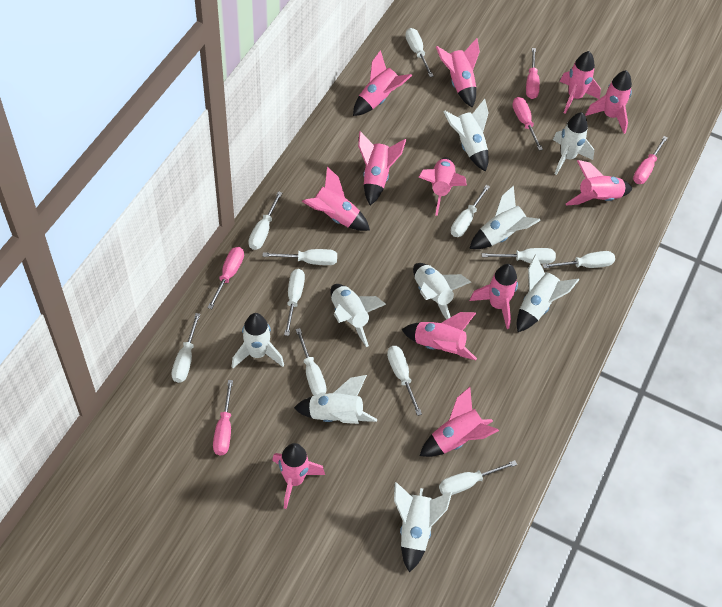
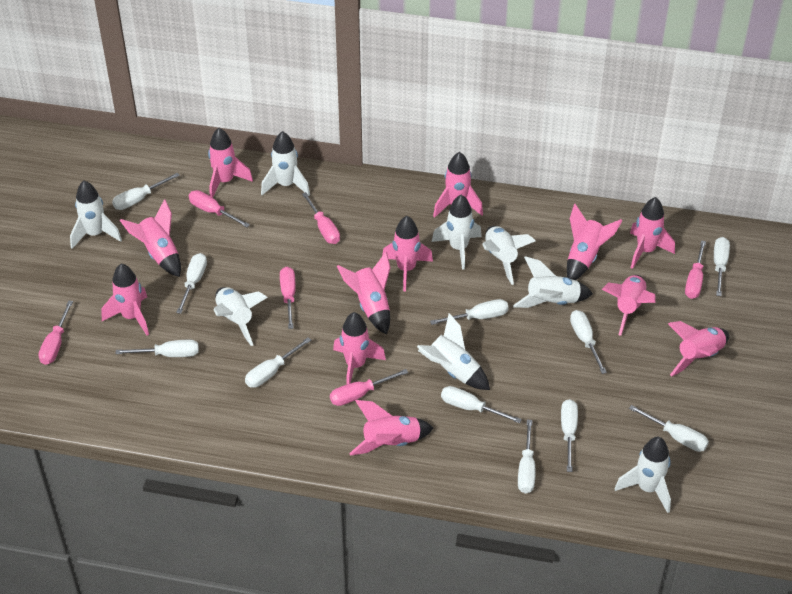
pink screwdriver: [207,247,244,309] [213,380,233,455] [512,97,543,151] [526,48,540,99] [633,136,668,184] = 5 -> [38,301,73,365] [189,190,250,227] [280,267,296,329] [302,192,340,244] [330,369,408,406] [685,240,706,299] = 6
white rocket: [232,313,284,368] [294,375,377,424] [330,284,386,347] [394,482,452,572] [413,263,471,320] [443,99,489,171] [469,185,541,249] [517,254,579,332] [553,112,594,175] = 9 -> [70,181,122,249] [214,287,268,346] [261,131,310,196] [417,313,490,390] [432,195,482,270] [482,226,536,285] [513,256,593,308] [615,437,671,513] = 8

